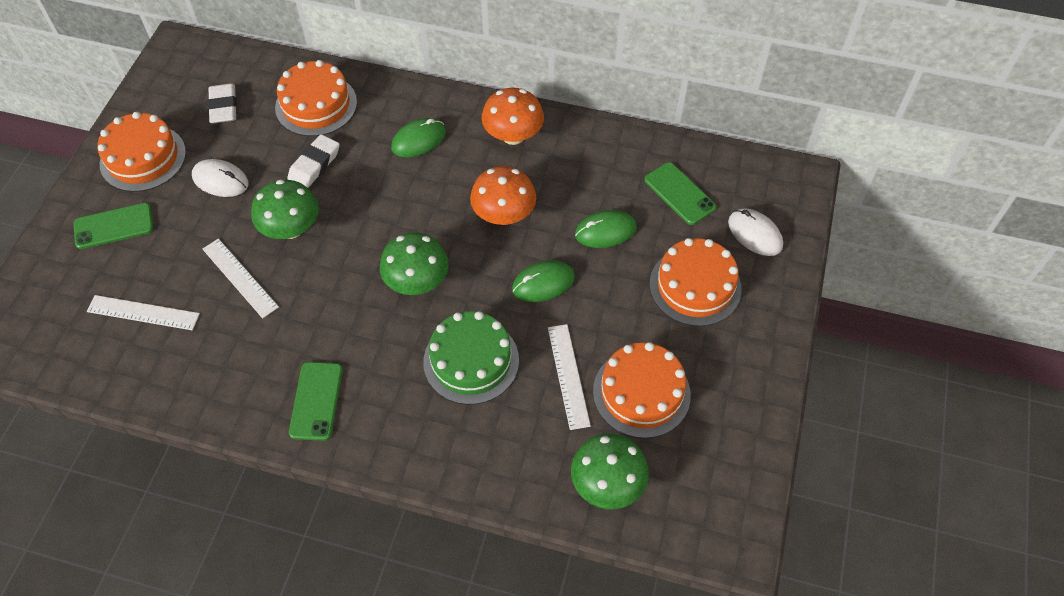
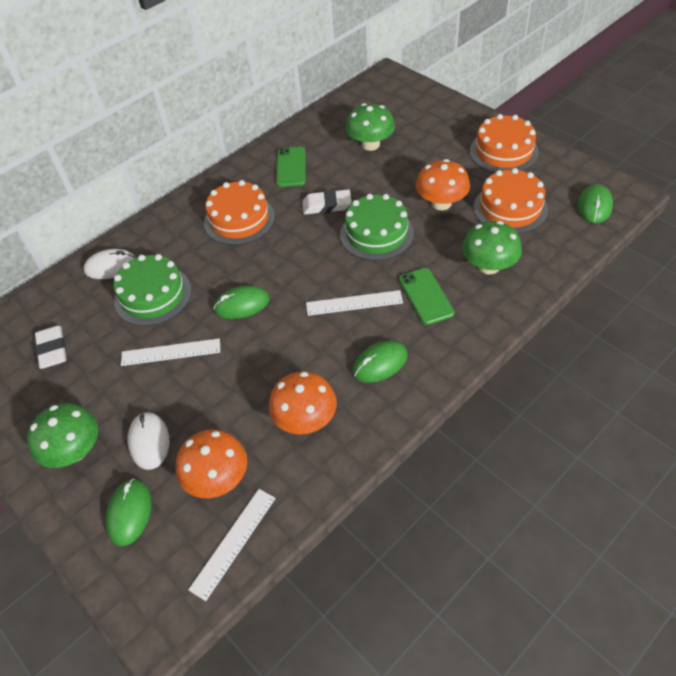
green cake: [423,311,519,405] = 1 -> [113,254,191,326] [340,194,414,261] = 2
green mouse: [391,118,446,157] [512,260,575,302] [575,210,637,248] = 3 -> [105,479,152,546] [213,285,269,319] [353,341,408,383] [578,184,613,223] = 4
green phone: [73,203,153,249] [289,362,342,441] [644,162,716,225] = 3 -> [276,147,306,187] [399,268,455,325] = 2
orange cake: [97,112,186,192] [275,60,357,136] [593,342,691,438] [650,238,742,326] = 4 -> [204,180,275,245] [470,114,539,173] [474,168,548,234] = 3
orange mushroom: [470,166,536,225] [481,88,544,145] = 2 -> [176,429,247,498] [269,371,337,434] [416,159,470,210] = 3

